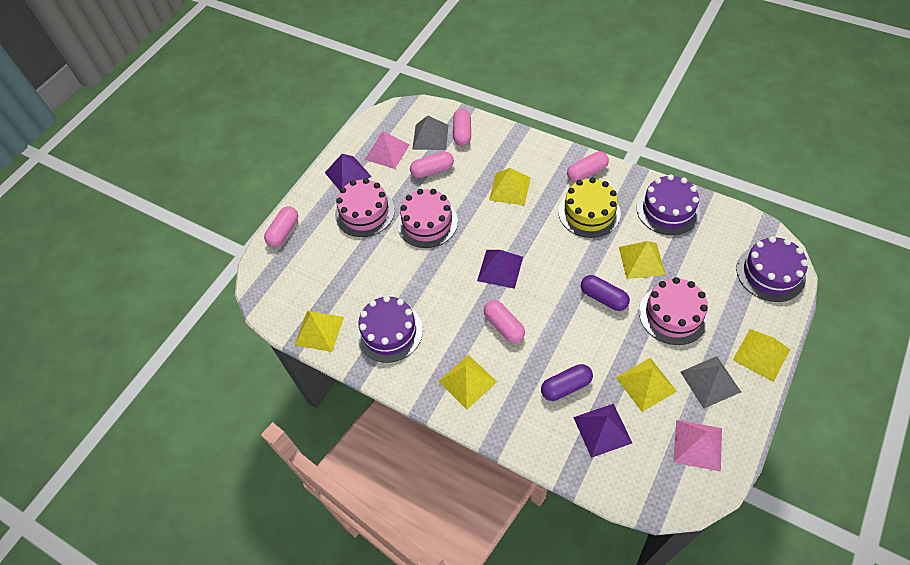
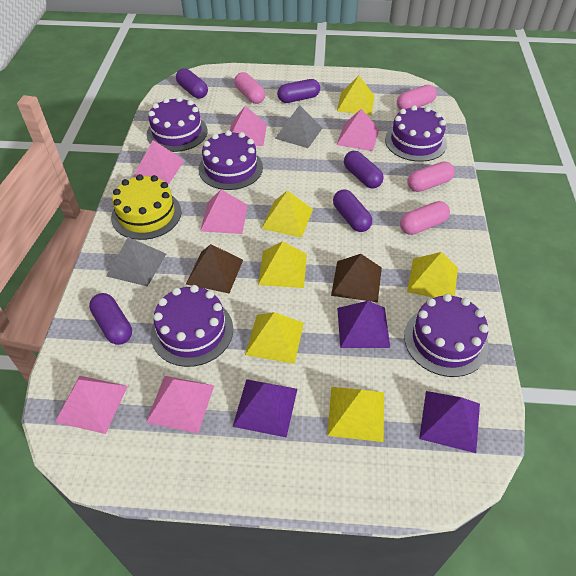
brown pyramid: none = 0 -> [186,244,243,293] [331,254,382,302] = 2
pink cake: [335,178,395,237] [397,189,458,248] [639,277,709,345] = 3 -> none = 0
pink capsule: [264,206,298,247] [410,152,454,178] [453,108,471,146] [484,300,525,343] [567,151,609,182] = 5 -> [234,72,265,104] [397,85,437,110] [400,201,450,235] [407,161,455,192] = 4
pink pyramid: [365,131,409,169] [674,420,722,472] = 2 -> [55,376,128,434] [133,140,184,184] [146,376,214,433] [200,190,248,234] [230,106,267,146] [337,109,379,151] = 6
purple cake: [356,295,423,363] [637,174,700,235] [736,236,808,302] = 3 -> [147,97,208,152] [151,285,233,367] [199,130,263,190] [385,105,447,162] [404,294,489,377] = 5
purple capsule: [541,364,593,401] [581,275,630,311] = 2 -> [89,293,132,345] [176,68,208,99] [277,79,320,103] [333,189,372,232] [344,151,384,188] = 5

